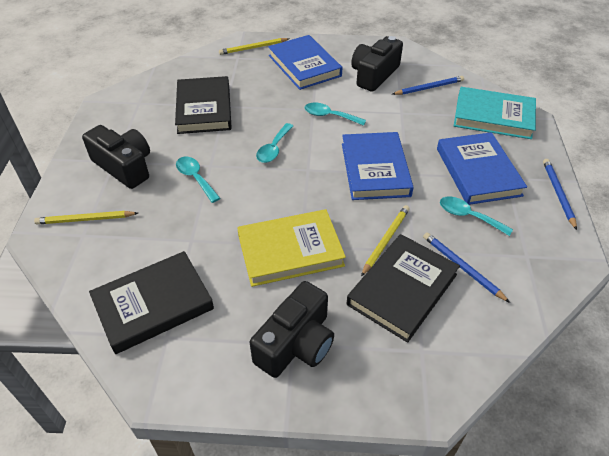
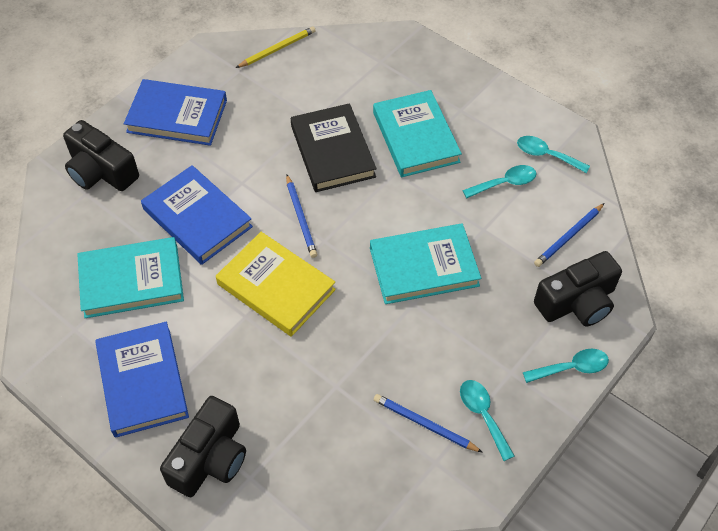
black book: [89,251,214,354] [175,76,232,134] [347,234,460,343] = 3 -> [291,103,376,192] = 1
turquoise book: [454,87,536,139] = 1 -> [77,237,184,318] [370,224,481,304] [373,90,462,177] = 3
yellow pencil: [34,211,138,224] [219,38,289,55] [361,205,410,277] = 3 -> [236,26,316,68] = 1

